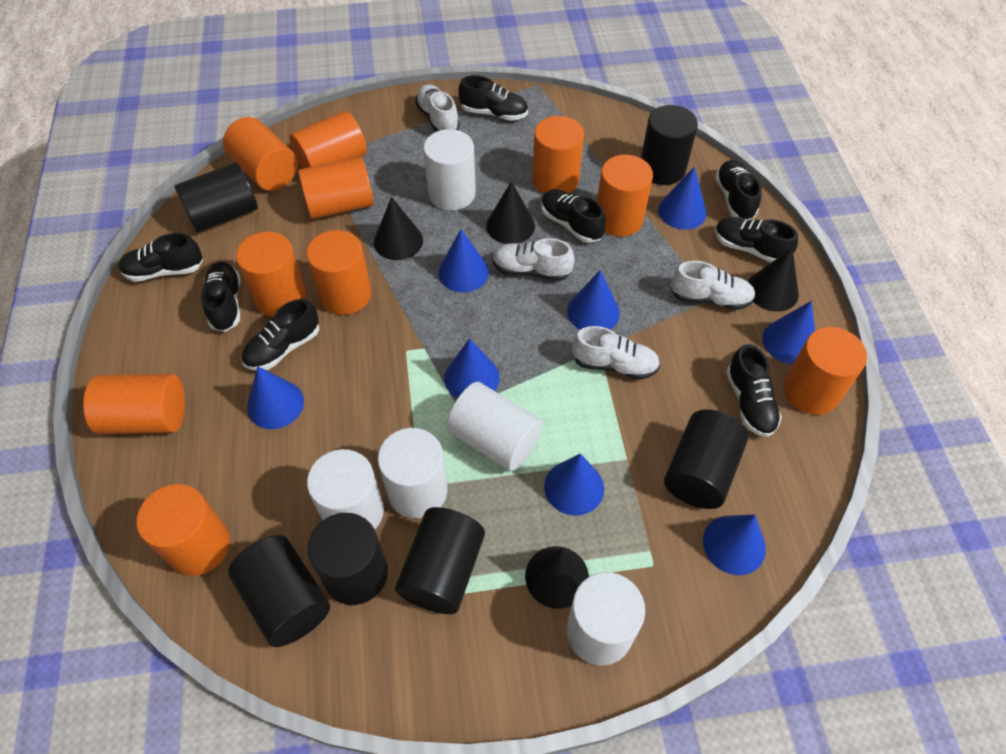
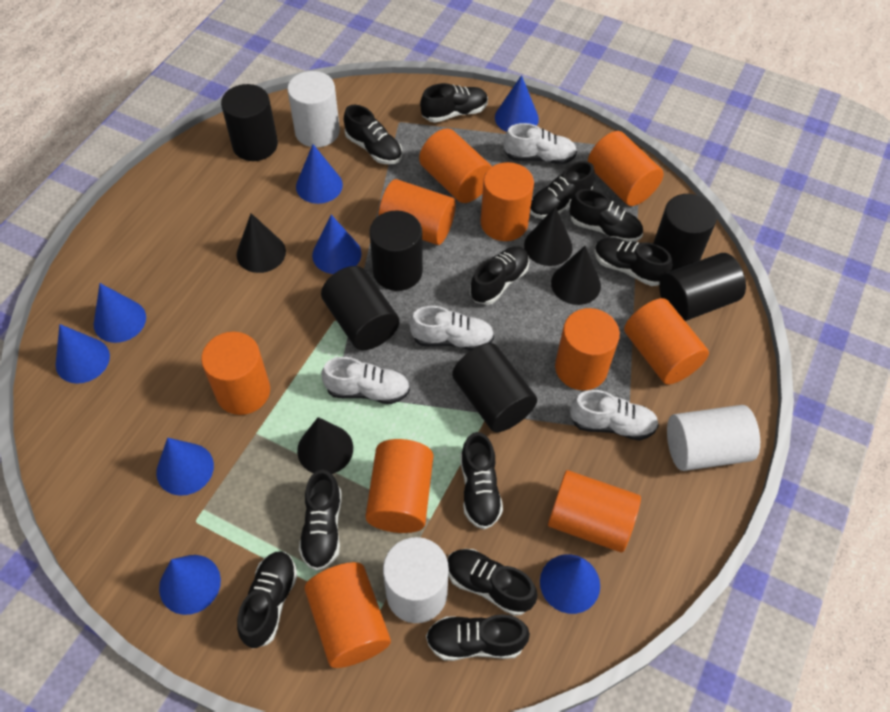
black shoe: [118,233,203,282] [201,262,240,332] [242,299,319,371] [459,75,528,121] [541,189,606,243] [715,160,762,220] [715,217,798,262] [726,344,782,437] = 8 -> [237,552,297,649] [299,470,342,571] [344,105,402,164] [420,83,488,123] [426,614,530,661] [447,549,538,616] [460,432,503,529] [470,247,529,305] [530,161,595,219] [569,189,643,242] [594,237,672,286] = 11
white cylinder: [307,449,384,529] [378,428,448,518] [423,129,476,210] [446,382,543,471] [567,572,645,666] = 5 -> [287,71,340,147] [383,537,449,623] [667,405,760,471] = 3

